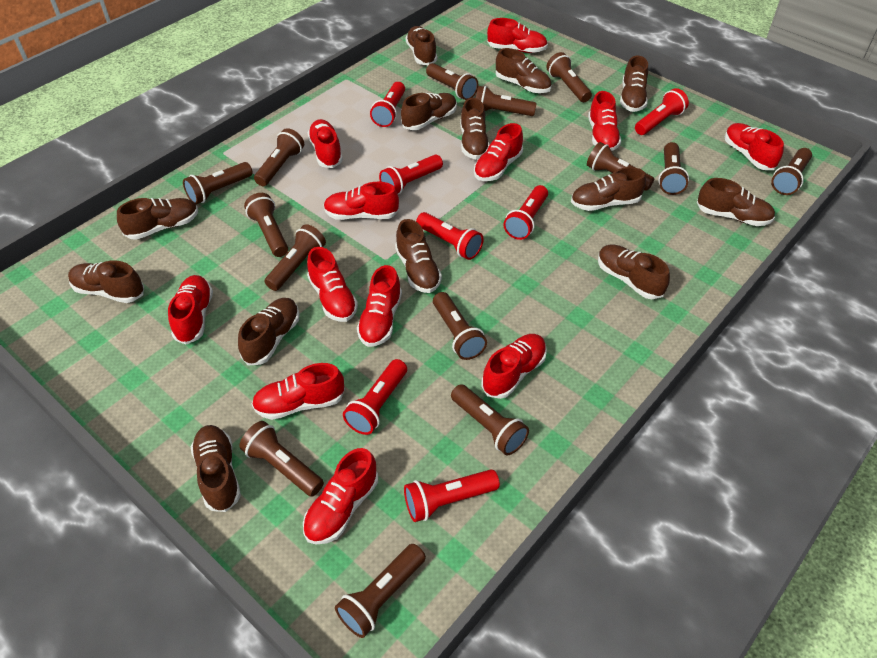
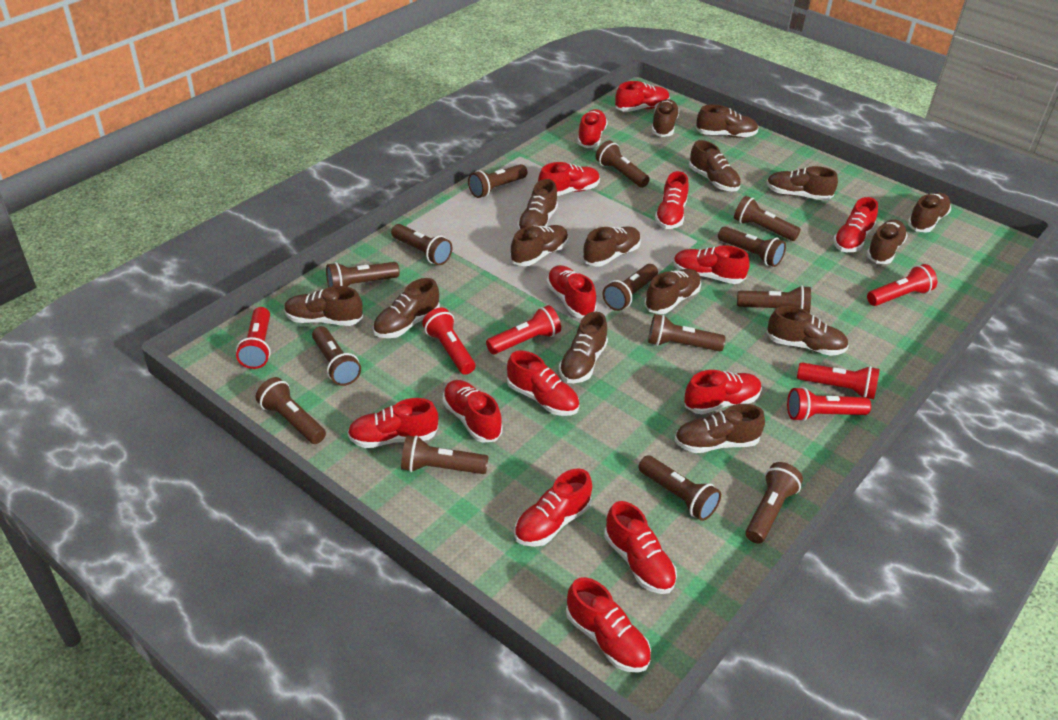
brown shoe: [68,260,144,303] [117,198,198,240] [191,425,241,512] [238,298,300,365] [395,219,442,293] [401,93,457,130] [405,26,437,65] [460,98,490,160] [496,48,552,93] [571,167,646,211] [598,244,670,299] [620,56,648,112] [697,178,775,226] = 13 -> [284,286,363,326] [373,278,440,338] [510,225,568,266] [517,179,558,231] [559,312,608,383] [582,226,641,267] [644,269,701,314] [652,99,680,137] [674,404,765,453] [689,140,741,191] [696,104,759,138] [766,166,838,201] [767,306,849,356] [866,219,908,264] [907,193,951,233] = 15
red flashlight: [343,359,407,435] [370,82,405,127] [379,155,443,194] [404,469,500,522] [416,212,483,260] [504,185,548,240] [635,88,689,135] = 7 -> [236,307,271,369] [422,308,475,375] [486,305,561,354] [787,387,871,422] [797,362,880,399] [867,264,937,306] = 6
red shoe: [168,275,213,344] [252,363,345,420] [303,448,378,544] [307,119,343,168] [307,247,358,322] [324,182,399,220] [357,265,402,347] [474,123,523,181] [481,334,547,399] [487,18,548,53] [588,91,621,151] [725,123,784,170] = 12 -> [347,398,438,448] [443,380,503,443] [507,350,579,416] [514,468,592,547] [538,162,600,196] [546,265,597,318] [566,577,651,673] [577,109,608,148] [604,501,677,594] [615,81,670,112] [655,171,689,229] [673,245,749,284] [684,370,762,415] [833,197,878,252] = 14

